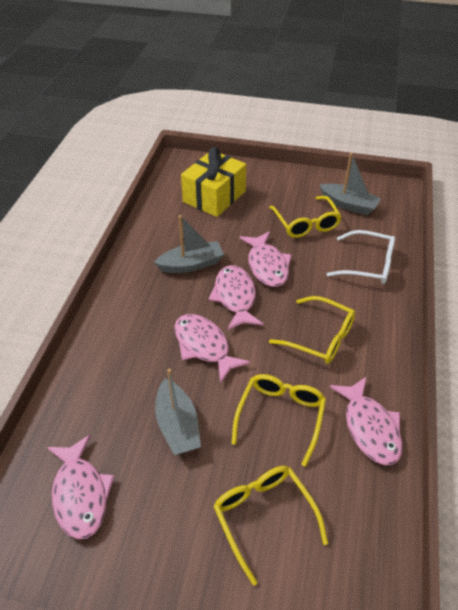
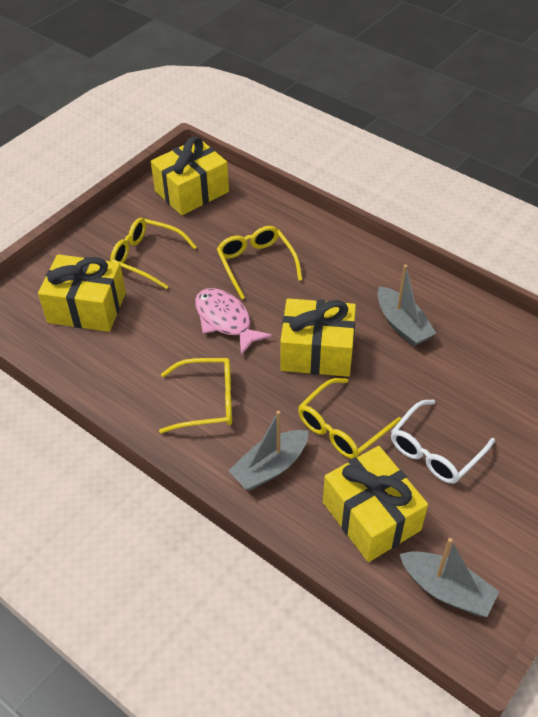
pink fish: [47,435,115,539] [174,314,251,384] [209,265,263,330] [240,231,292,287] [330,376,403,465] = 5 -> [195,288,272,356] = 1
yellow gift: [181,147,246,217] = 1 -> [38,254,126,332] [151,136,229,216] [280,298,356,377] [323,446,428,562] = 4

